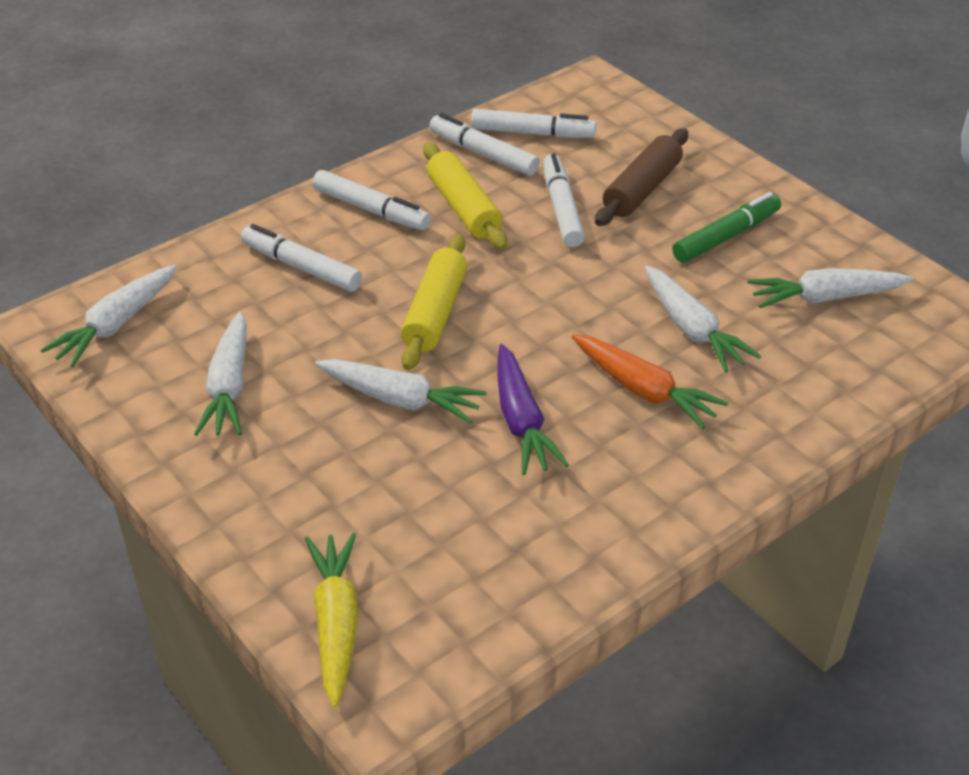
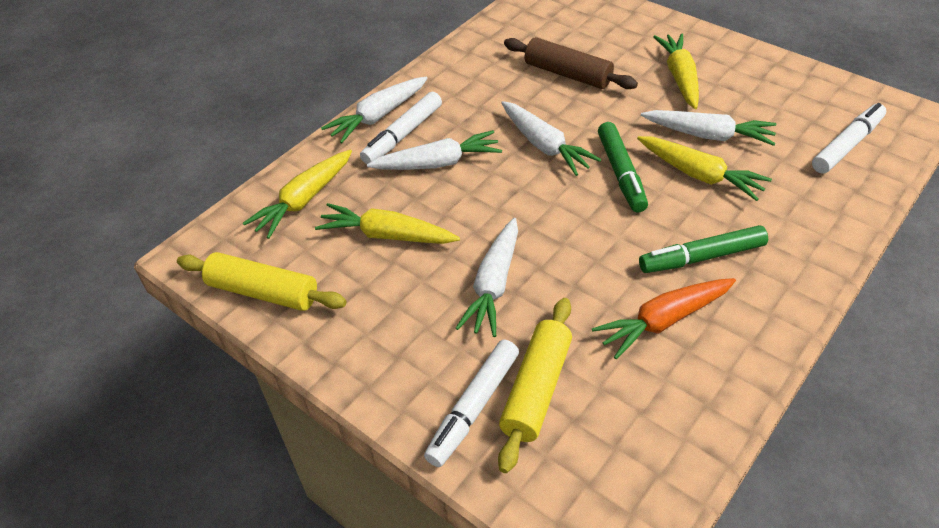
green marker: [672,192,781,263] = 1 -> [598,122,648,213] [639,225,768,273] = 2
purple carrot: [498,344,569,475] = 1 -> none = 0
white marker: [241,224,362,291] [312,170,431,230] [429,113,540,176] [471,109,596,138] [543,153,585,247] = 5 -> [360,92,442,164] [424,340,519,467] [812,103,886,173] = 3
yellow carrot: [305,532,358,708] = 1 -> [243,150,352,239] [315,203,460,244] [637,136,772,201] [653,33,699,109] = 4

